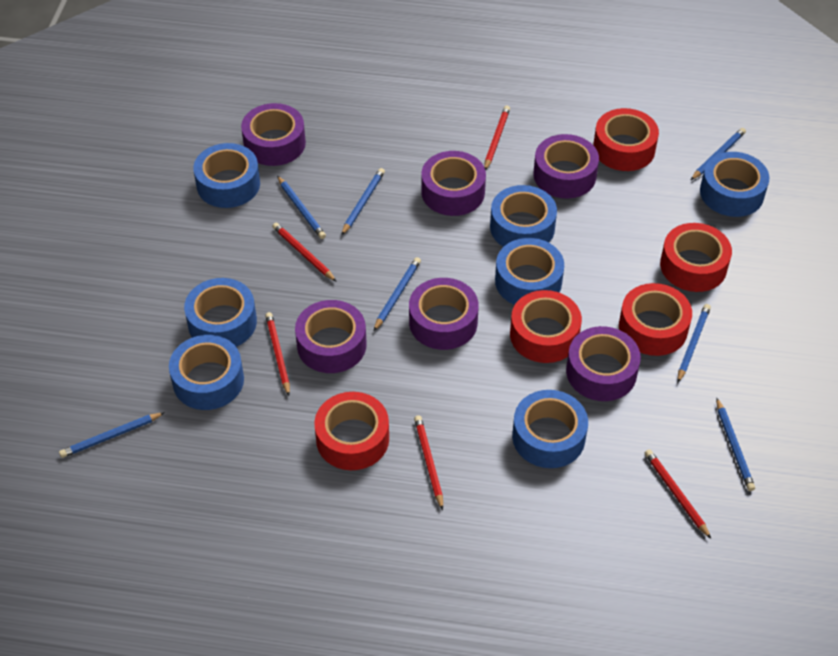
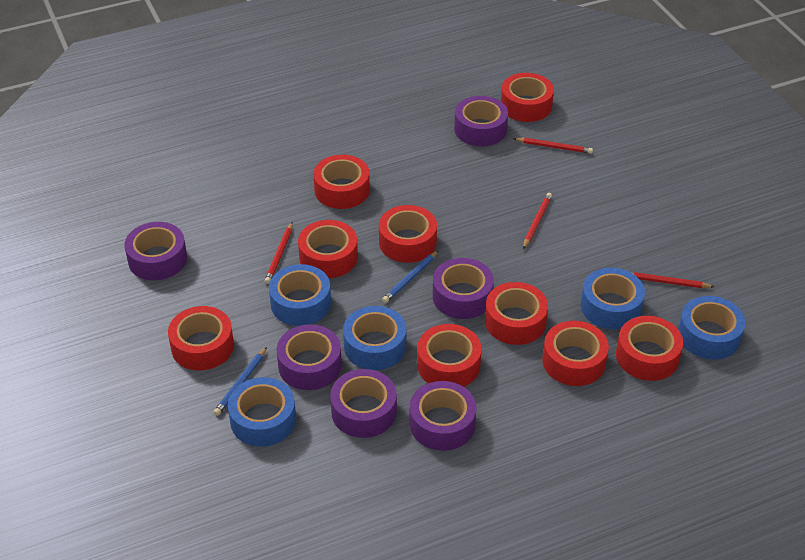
blue pencil: [59,412,165,458] [277,176,326,239] [341,168,385,236] [374,257,421,331] [677,304,711,382] [691,128,746,180] [716,398,755,491] = 7 -> [213,347,267,416] [382,250,439,303] = 2
blue tape: [169,335,244,410] [184,278,257,347] [193,143,260,208] [490,185,557,247] [495,238,564,305] [512,390,588,468] [700,152,769,217] = 7 -> [228,377,296,447] [269,264,331,326] [343,306,406,370] [581,268,645,330] [678,296,745,360] = 5
red pencil: [265,312,290,396] [272,223,337,282] [414,415,443,510] [484,106,510,170] [645,449,711,539] = 5 -> [265,222,293,284] [513,138,593,154] [523,193,552,249] [630,272,714,288] = 4
red tape: [314,392,389,470] [510,290,582,363] [593,108,659,171] [619,283,692,356] [660,223,732,292] = 5 -> [168,306,234,370] [298,220,358,278] [314,155,370,209] [379,205,437,263] [417,324,482,387] [485,282,548,345] [501,73,554,122] [542,321,609,386] [616,316,683,381] = 9

